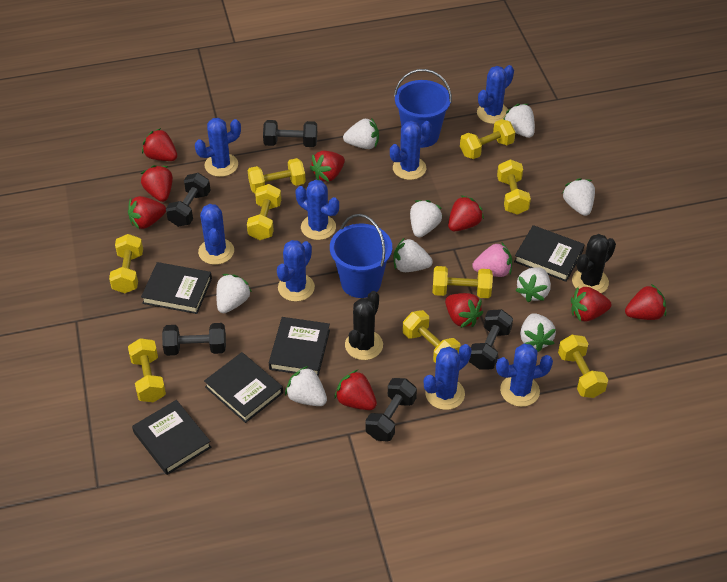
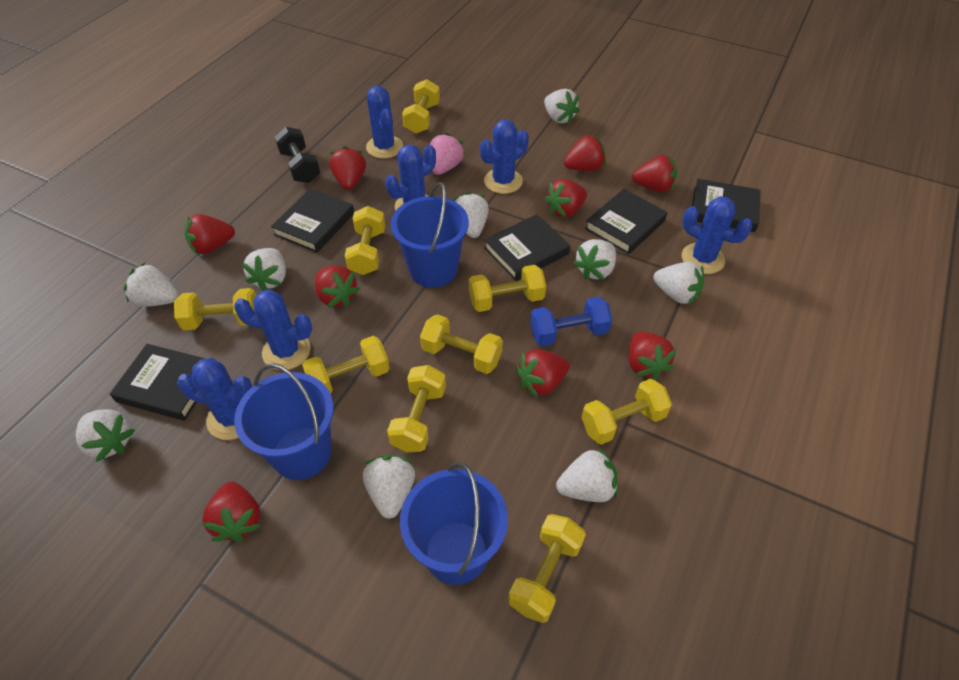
black cactus: [345,291,383,360] [572,234,616,293] = 2 -> none = 0
black dumbbell: [162,323,226,356] [166,173,211,227] [263,120,317,147] [365,378,417,441] [469,309,513,370] = 5 -> [275,127,320,183] = 1
blue bucket: [330,214,392,298] [394,69,452,148] = 2 -> [234,364,334,480] [391,182,469,288] [400,462,508,585] = 3
blue cactus: [195,118,241,177] [198,204,234,265] [277,240,315,302] [296,180,339,240] [390,121,432,180] [424,344,471,410] [477,65,514,124] [496,344,553,407] = 8 -> [177,358,252,440] [234,290,312,370] [366,86,403,158] [385,144,436,210] [480,120,529,194] [682,196,753,274] = 6
blue dumbbell: none = 0 -> [530,297,612,347] = 1

